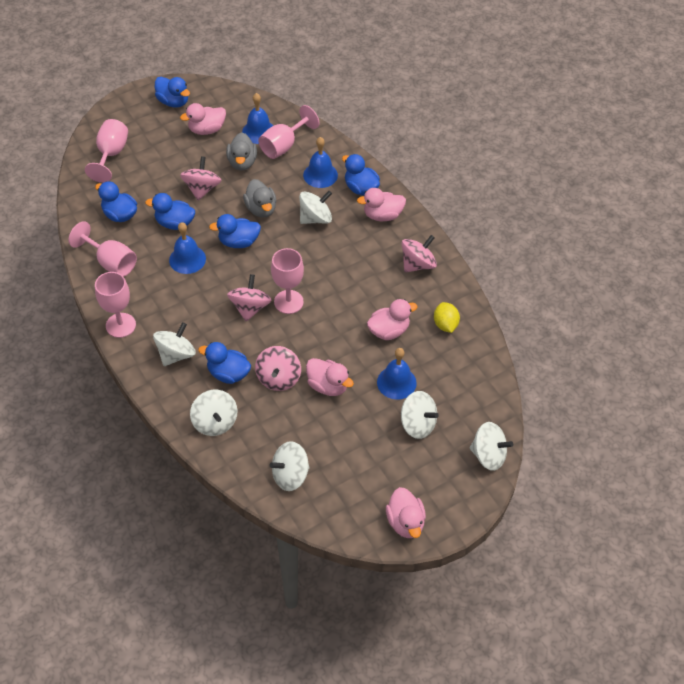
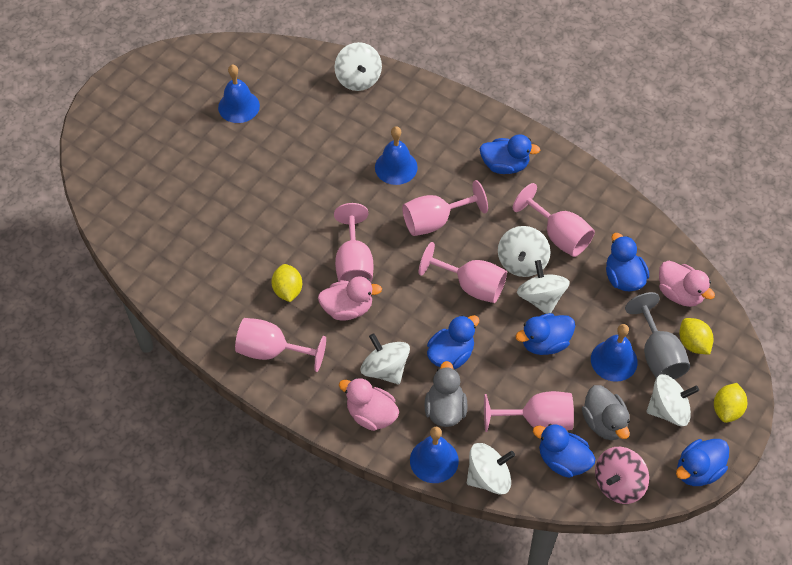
grey goblet: none = 0 -> [625,292,690,379] = 1
pink duck: [180,103,226,135] [306,358,354,396] [357,188,406,221] [367,299,417,340] [386,487,426,538] = 5 -> [318,276,382,321] [339,378,399,431] [659,260,715,307] = 3
pink goblet: [68,221,137,277] [85,119,128,183] [95,272,136,338] [258,105,319,159] [271,248,304,314] = 5 -> [235,318,326,372] [334,203,374,283] [402,180,488,236] [419,242,507,303] [484,391,574,432] [513,183,595,257] = 6
pink spinning top: [180,156,222,200] [227,274,271,321] [255,346,301,391] [401,235,437,272] = 4 -> [595,447,649,504] = 1
yellow lemon: [434,302,460,333] = 1 -> [271,264,302,302] [679,318,714,355] [714,383,747,423] = 3

